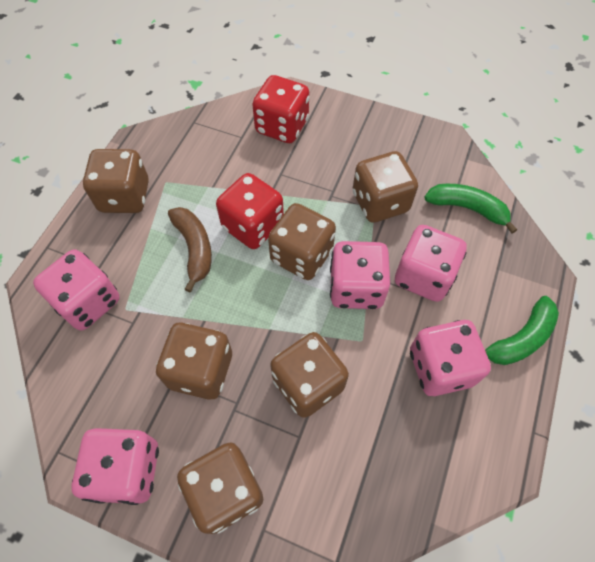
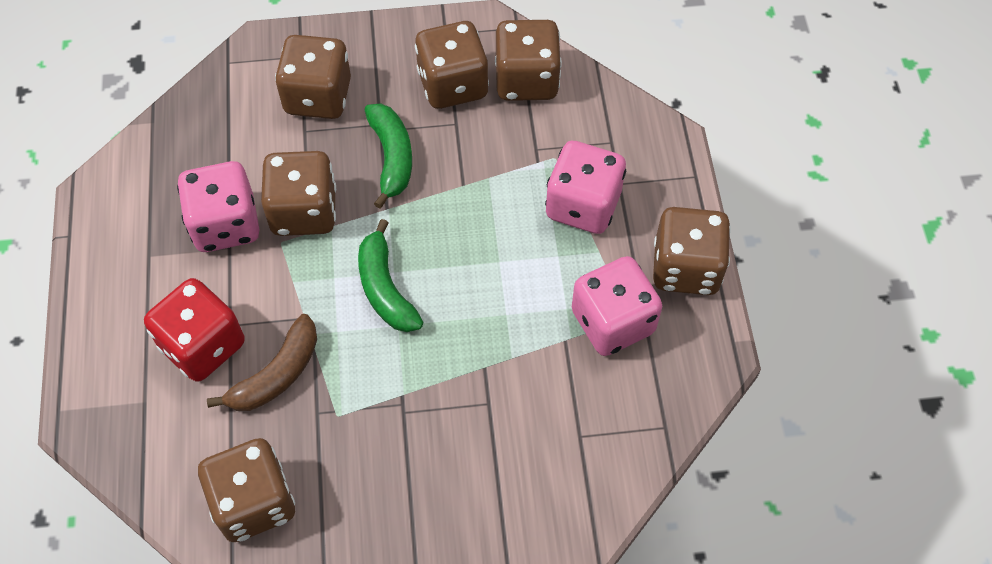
pink dice: [33,249,119,331] [72,428,159,505] [330,241,390,309] [395,225,467,302] [410,320,491,396] = 5 -> [177,161,260,252] [545,141,626,234] [572,256,662,356] = 3
red dice: [216,173,284,249] [252,75,309,143] = 2 -> [144,278,245,382] = 1

